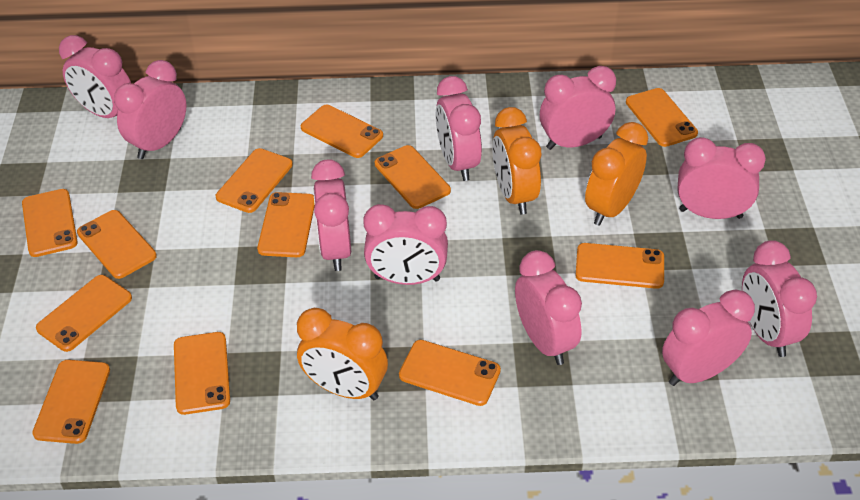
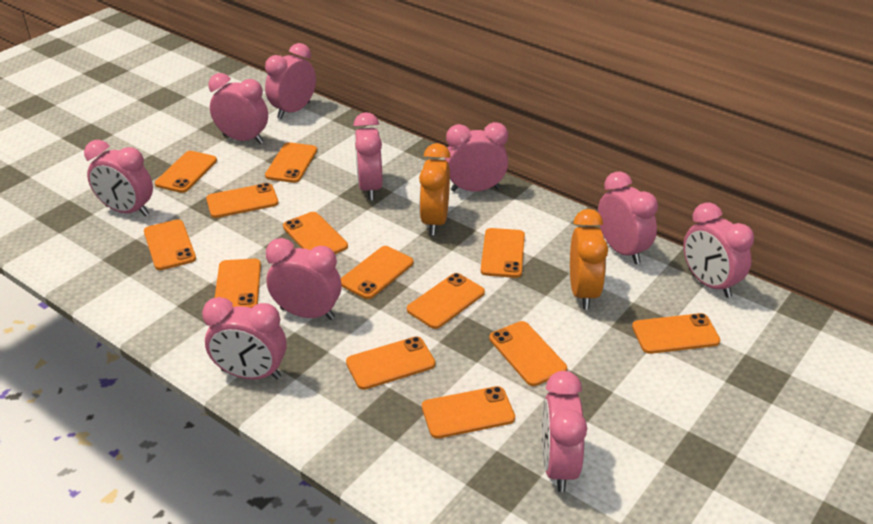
orange clock: [297,308,388,400] [492,107,541,214] [585,122,648,226] = 3 -> [419,143,451,235] [570,209,608,309] = 2
orange phone: [22,189,78,257] [32,360,110,444] [36,275,132,352] [77,210,157,279] [174,332,230,415] [216,148,293,213] [257,192,315,257] [301,105,383,158] [375,145,451,209] [399,340,501,406] [576,243,664,289] [626,88,698,147] = 12 -> [144,219,196,270] [155,151,217,193] [206,183,278,218] [215,259,261,308] [265,142,317,183] [283,212,348,254] [341,246,414,299] [346,336,435,390] [407,273,485,329] [422,386,515,439] [481,228,525,278] [489,321,567,386] [632,313,720,354] = 13

